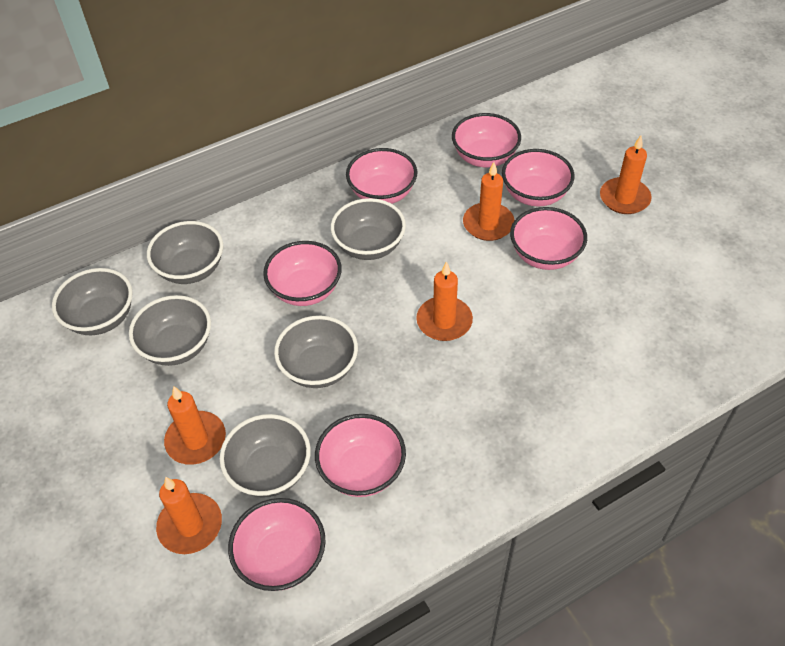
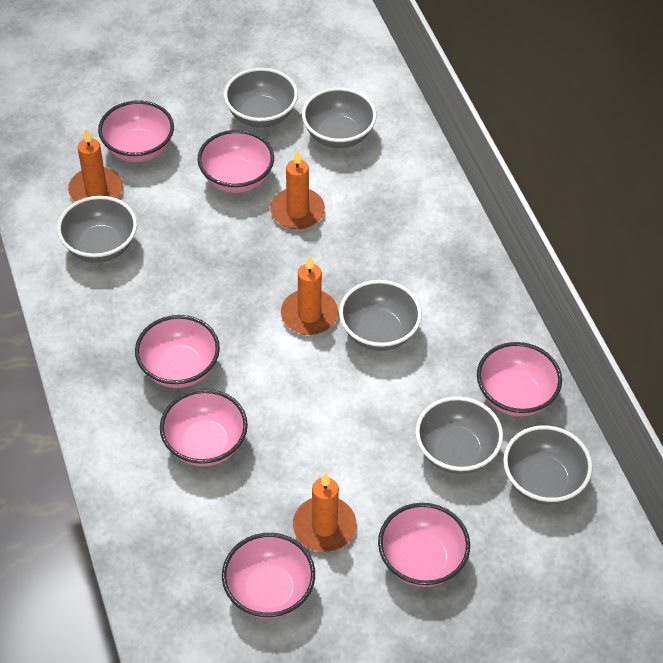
orange candle: [156,477,222,554] [164,386,226,465] [416,261,473,341] [463,162,515,241] [600,136,652,214] = 5 -> [68,129,123,202] [270,150,325,229] [281,255,338,335] [293,473,356,552] = 4

